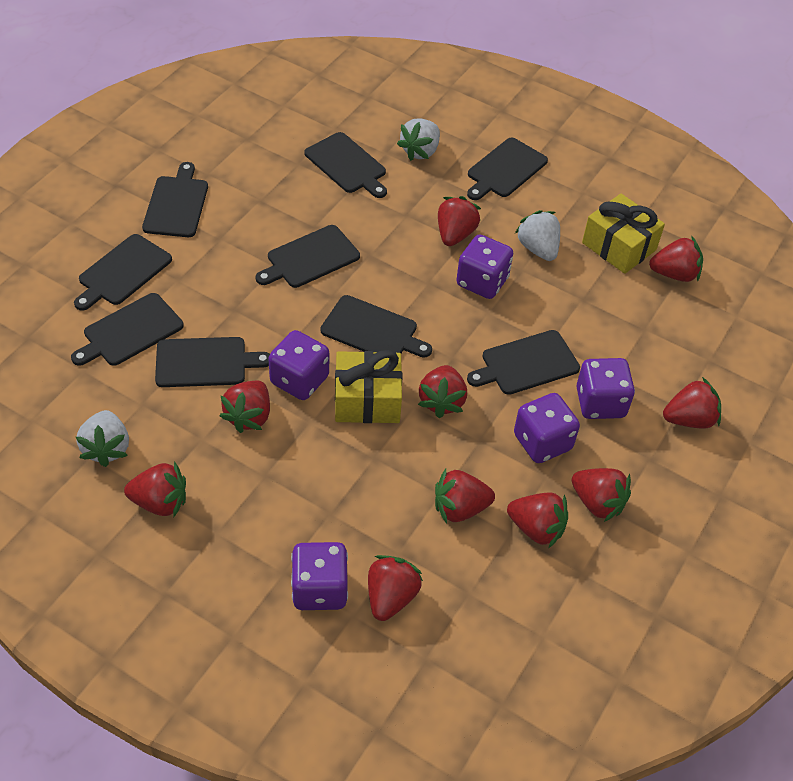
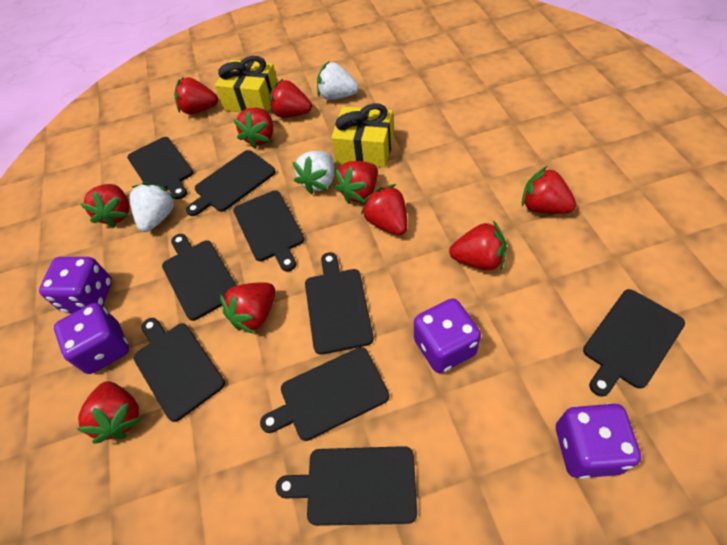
purple dice: [268,330,329,400] [291,542,348,610] [456,234,513,299] [514,393,580,463] [576,358,635,419] = 5 -> [39,257,112,313] [54,303,129,374] [414,298,481,373] [556,403,641,479] = 4

